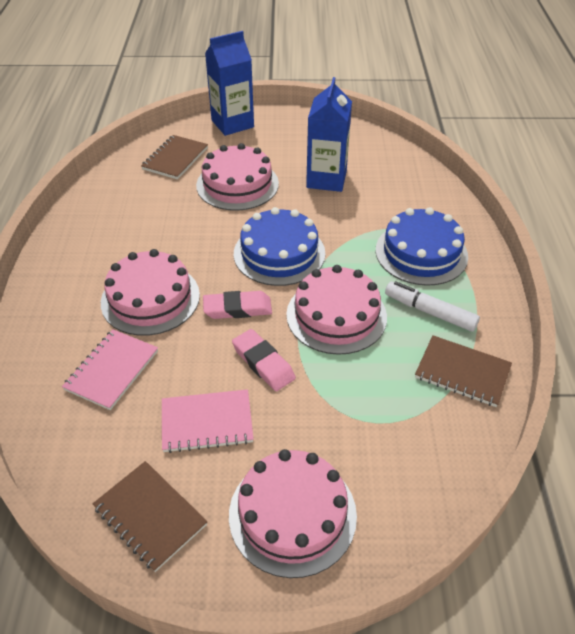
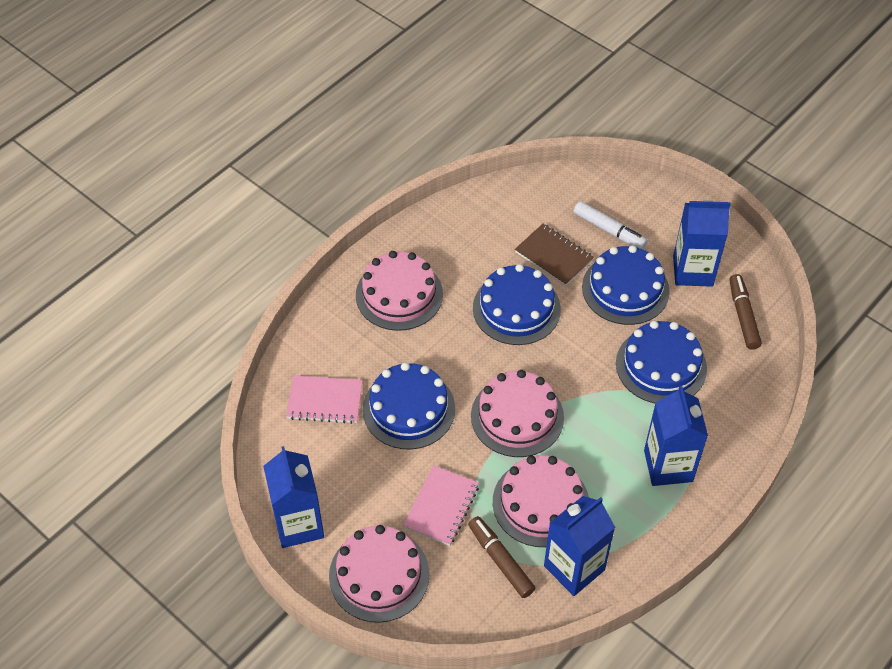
blue cake: [234,207,325,286] [376,207,468,286] = 2 -> [363,362,455,449] [473,264,561,345] [582,245,670,325] [616,321,707,403] = 4
blue carton: [205,31,254,136] [306,77,352,192] = 2 -> [263,446,324,548] [544,496,615,596] [644,386,708,486] [673,200,731,287] = 4
brown marker: none = 0 -> [468,516,535,598] [729,274,762,350] = 2
brown notebook: [93,461,208,572] [141,135,208,179] [415,335,512,407] = 3 -> [515,224,594,286] = 1
pink eraser: [203,291,272,319] [232,329,296,391] = 2 -> none = 0

